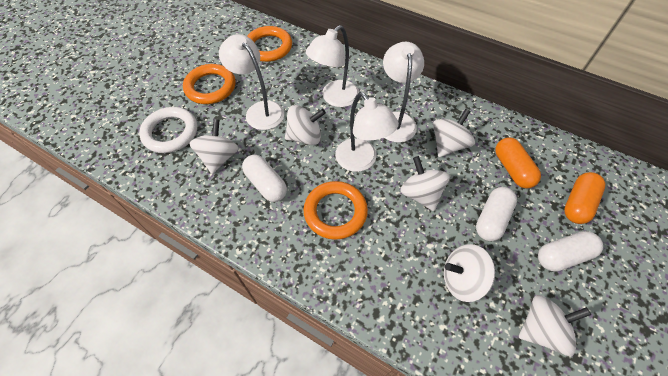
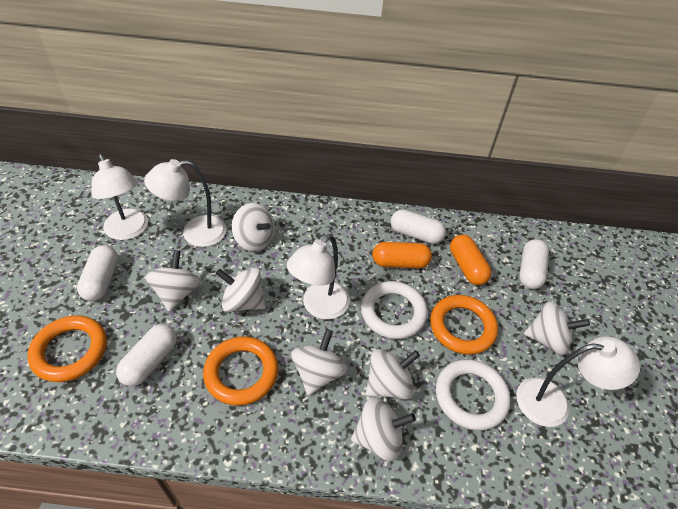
white capsule: [242,154,287,202] [476,187,517,241] [538,231,603,272] = 3 -> [77,245,118,301] [116,324,177,386] [391,210,446,244] [519,239,549,289] = 4
white ring: [139,107,197,153] = 1 -> [361,281,428,339] [436,359,511,431] = 2
white spinning top: [189,119,239,174] [285,105,326,145] [400,156,450,211] [433,109,475,157] [444,244,495,302] [519,295,591,356] = 6 -> [145,250,201,312] [216,268,266,312] [232,203,275,251] [291,329,347,395] [351,397,416,461] [366,349,420,400] [524,301,590,355] = 7

